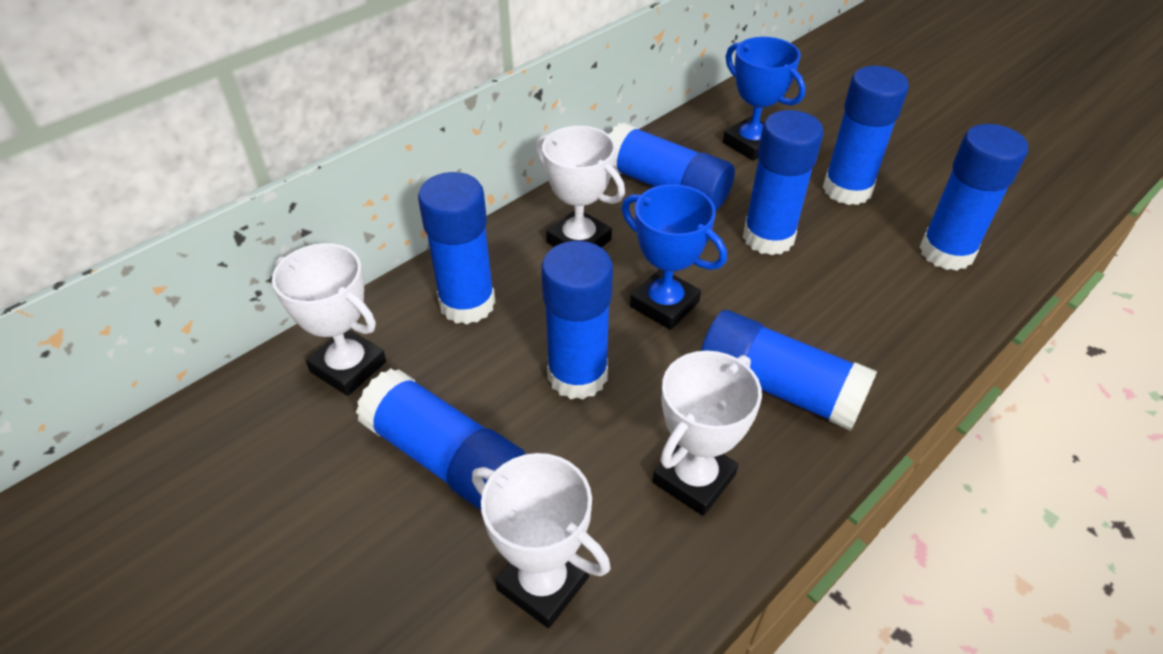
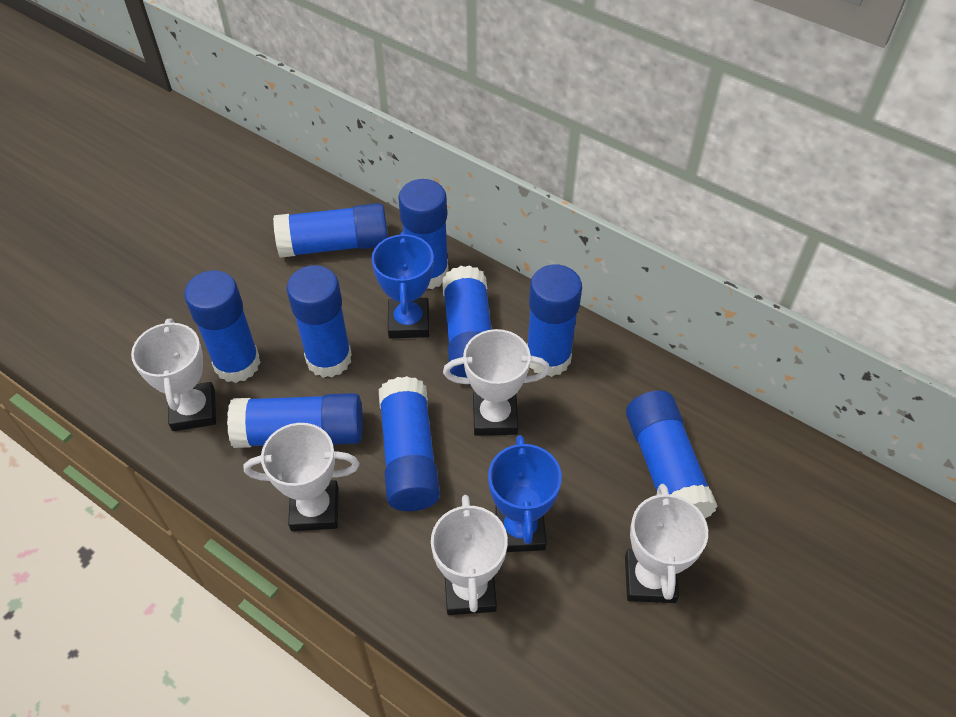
blue glue stick: [356,369,526,511] [418,172,495,324] [541,241,613,400] [609,123,735,211] [701,310,877,431] [743,110,824,255] [823,66,909,205] [919,124,1028,271] = 8 -> [184,270,261,383] [227,393,363,448] [273,203,388,258] [287,265,352,378] [379,376,440,511] [398,179,449,289] [442,265,492,385] [527,264,582,377] [626,390,717,518] = 9
white trophy: [272,243,386,396] [472,453,610,628] [536,126,625,248] [653,351,762,516] = 4 -> [131,318,216,431] [243,423,360,531] [431,495,508,615] [443,329,550,436] [625,484,708,603] = 5

